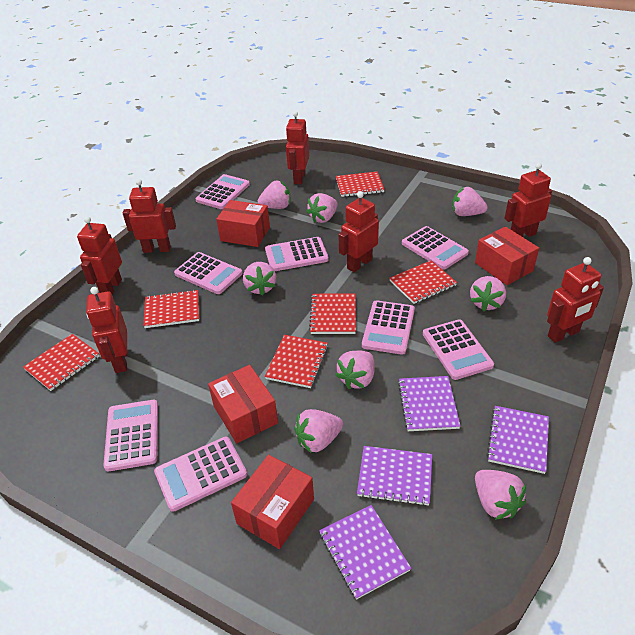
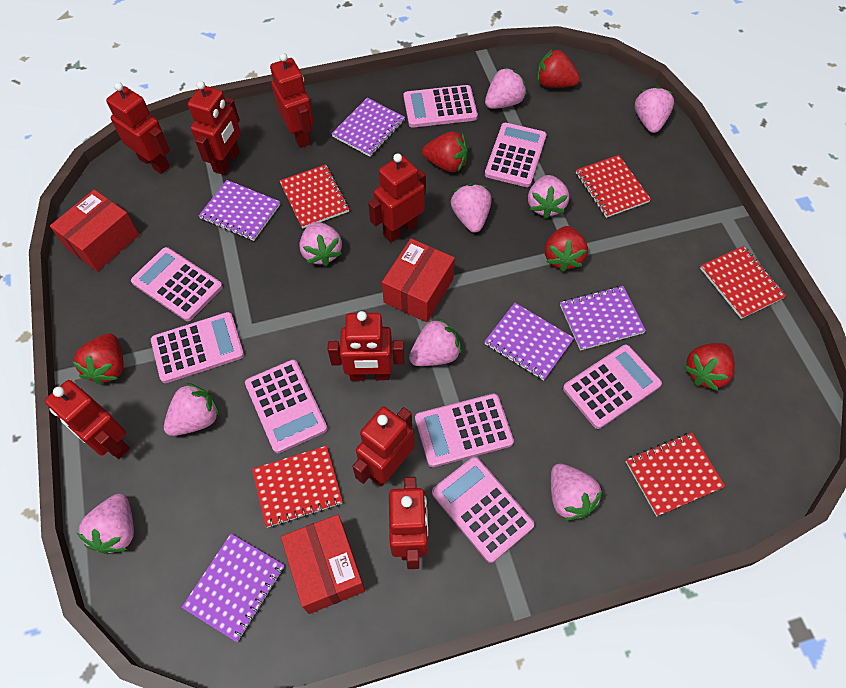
pink strawberry: [243,262,276,296] [258,181,290,209] [294,409,343,453] [306,193,338,223] [336,350,375,389] [452,187,488,216] [470,276,506,312] [475,470,526,520] = 8 -> [77,494,134,554] [164,383,220,436] [299,222,342,266] [409,318,462,366] [451,184,492,233] [485,67,527,109] [528,175,569,219] [551,464,602,521] [635,86,674,133] = 9
purple notebook: [319,505,411,600] [357,446,432,506] [398,376,460,431] [487,406,549,474] = 4 -> [182,534,285,642] [199,180,280,241] [331,98,405,157] [484,303,574,381] [560,286,646,351] = 5
red box: [208,365,278,444] [216,200,270,247] [231,455,314,549] [475,227,539,285] = 4 -> [50,190,139,272] [281,514,365,614] [382,238,455,322] = 3
red notebook: [23,334,99,391] [143,290,199,328] [265,335,328,388] [309,293,356,334] [336,172,385,197] [389,260,457,304] = 6 -> [252,446,343,528] [279,164,349,229] [576,155,651,218] [626,432,725,516] [700,246,786,319] = 5
red robot: [77,216,122,294] [86,287,127,373] [123,179,176,253] [286,111,309,184] [338,191,379,272] [504,163,552,237] [547,257,604,343] = 7 -> [45,380,130,459] [106,82,170,174] [188,81,241,175] [270,53,314,148] [327,311,404,381] [352,406,415,486] [368,153,426,242] [389,477,428,569] = 8
red strawberry: none = 0 -> [72,334,124,385] [422,132,468,172] [537,49,580,88] [545,226,588,272] [684,343,735,391] = 5

